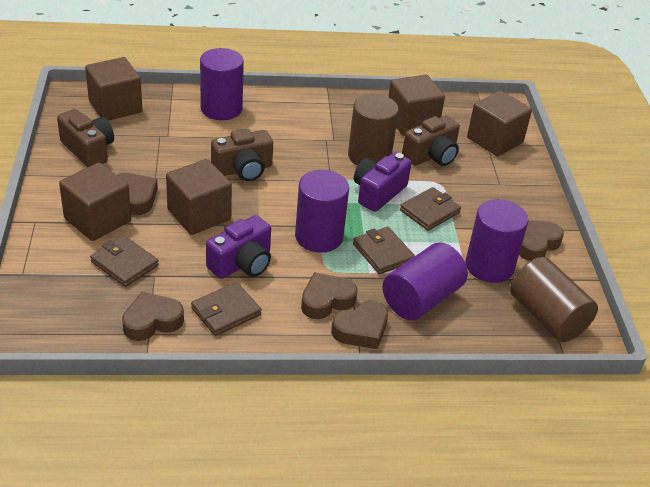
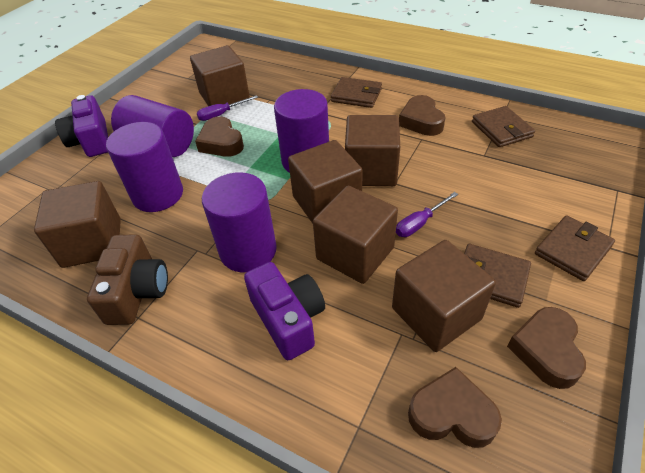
brown camera: [57,109,114,167] [211,129,273,181] [402,116,460,166] = 3 -> [87,234,168,325] = 1
brown cube: [59,163,131,241] [85,57,143,120] [166,159,232,235] [388,75,445,136] [467,91,532,157] = 5 -> [34,181,121,268] [190,45,250,106] [288,140,363,224] [313,186,398,284] [345,115,400,186] [392,240,496,352] = 6
brown cylinder: [348,94,399,166] [510,257,598,342] = 2 -> none = 0
brown heart: [117,173,158,215] [122,291,184,341] [301,272,358,319] [331,300,388,349] [519,221,564,261] = 5 -> [195,116,244,157] [399,95,446,136] [408,367,502,448] [507,307,586,389] = 4
purple screwdriver: none = 0 -> [197,95,258,121] [396,192,458,237] = 2

